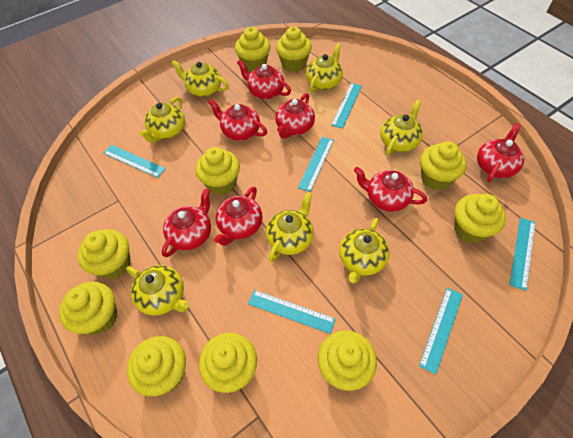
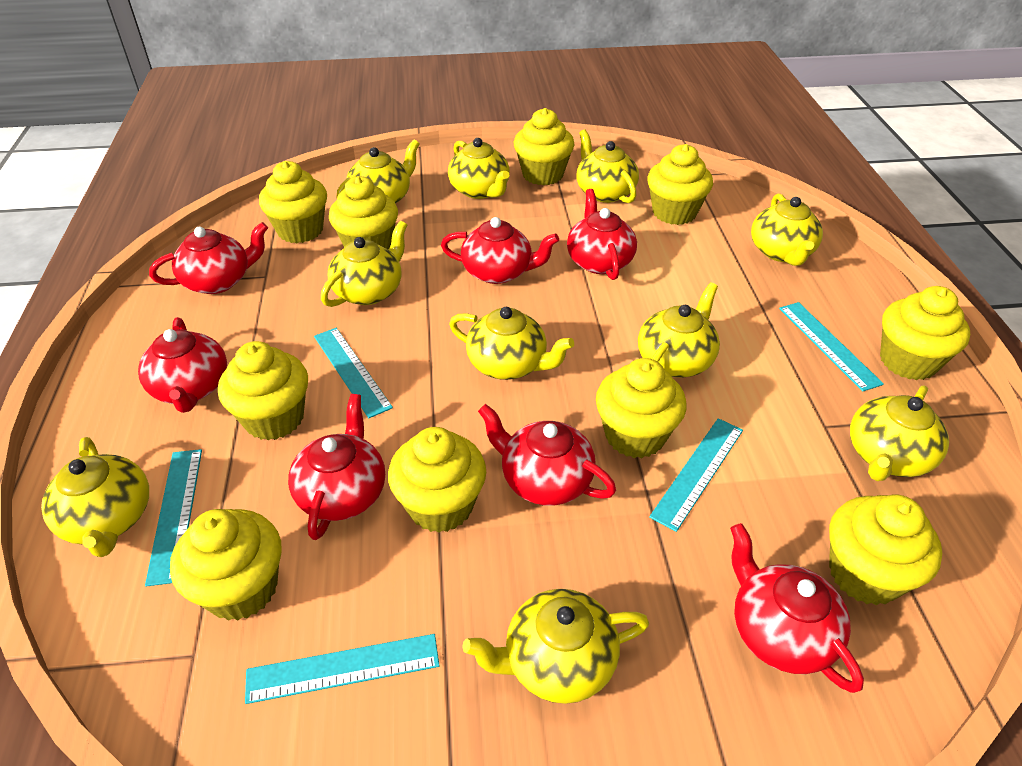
turquoise ruler: [103,145,166,178] [248,290,336,334] [298,137,334,192] [331,83,362,129] [419,288,463,375] [509,218,536,291] = 6 -> [145,449,202,586] [245,634,440,704] [314,328,393,418] [649,418,743,532] [779,302,884,392] = 5
yellow teapot: [126,265,189,316] [139,97,185,143] [171,60,229,97] [266,192,314,262] [306,43,343,92] [339,218,390,284] [380,100,423,156] = 7 -> [41,437,149,557] [321,221,407,307] [336,139,420,204] [448,138,510,199] [449,307,574,380] [462,589,649,704] [576,129,639,203] [638,282,720,377] [751,193,823,266] [850,386,949,481] = 10

